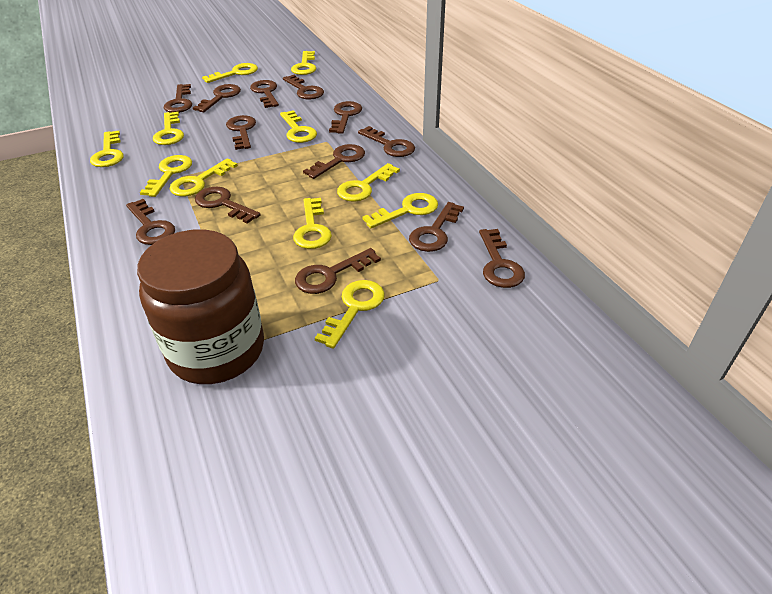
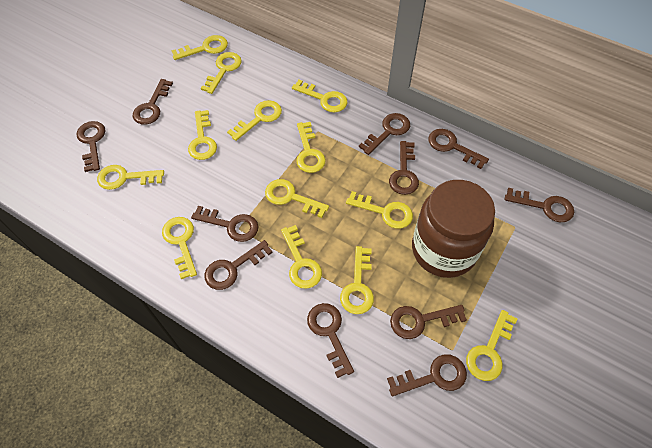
brown key: [126,199,175,245] [164,84,192,113] [193,84,241,112] [195,187,261,224] [226,115,256,150] [250,80,279,108] [283,75,324,100] [295,248,381,294] [303,144,365,179] [329,101,362,134] [358,126,415,157] [409,202,464,252] [479,229,525,288] = 13 -> [77,121,105,172] [133,79,173,125] [191,206,259,242] [204,240,273,290] [307,303,354,378] [359,113,410,155] [387,354,467,396] [389,141,419,195] [390,305,467,339] [428,129,489,169] [505,188,574,222] = 11
yellow key: [90,131,124,167] [140,155,192,197] [153,112,184,145] [170,158,238,197] [202,63,258,83] [280,110,317,143] [291,51,316,75] [293,198,332,249] [315,280,385,349] [337,163,400,202] [362,193,438,228] = 11 -> [97,165,164,190] [162,217,197,279] [171,35,228,60] [188,110,217,160] [201,52,242,94] [227,100,282,141] [265,179,329,218] [281,225,322,289] [292,80,348,112] [296,122,326,173] [340,246,374,314] [346,191,413,229] [466,310,517,381] = 13

